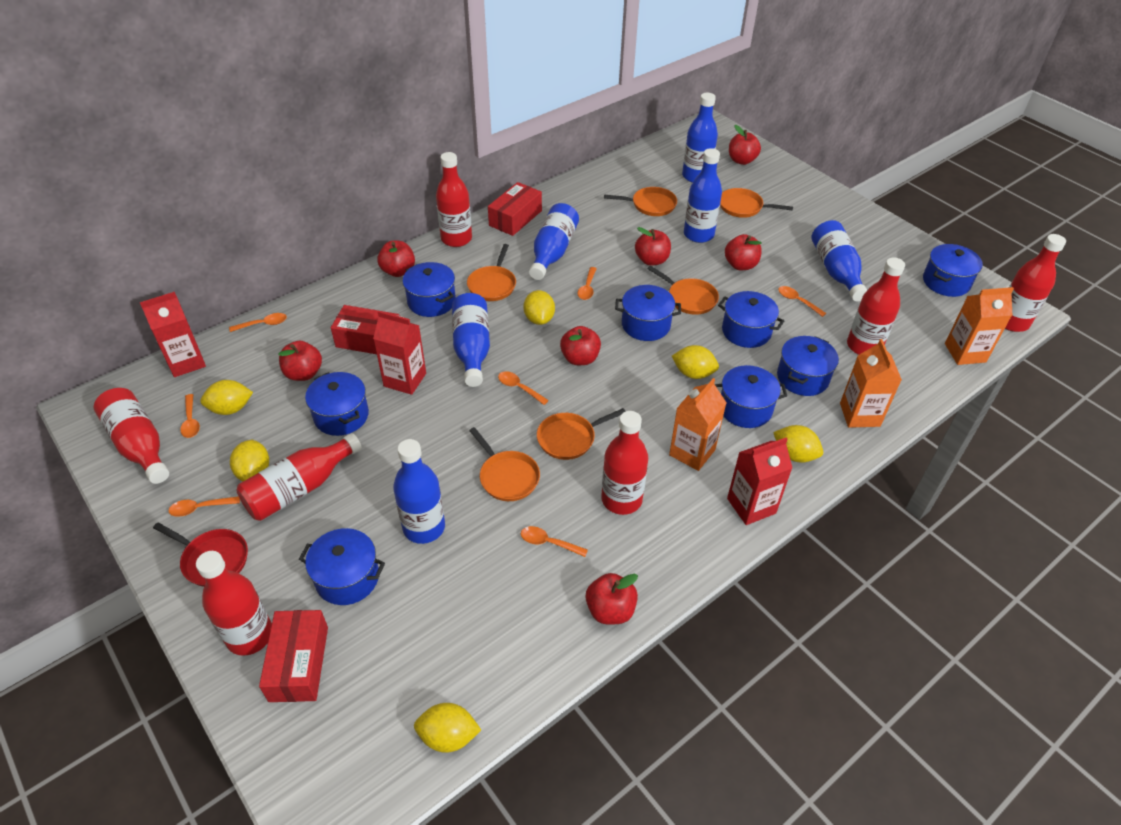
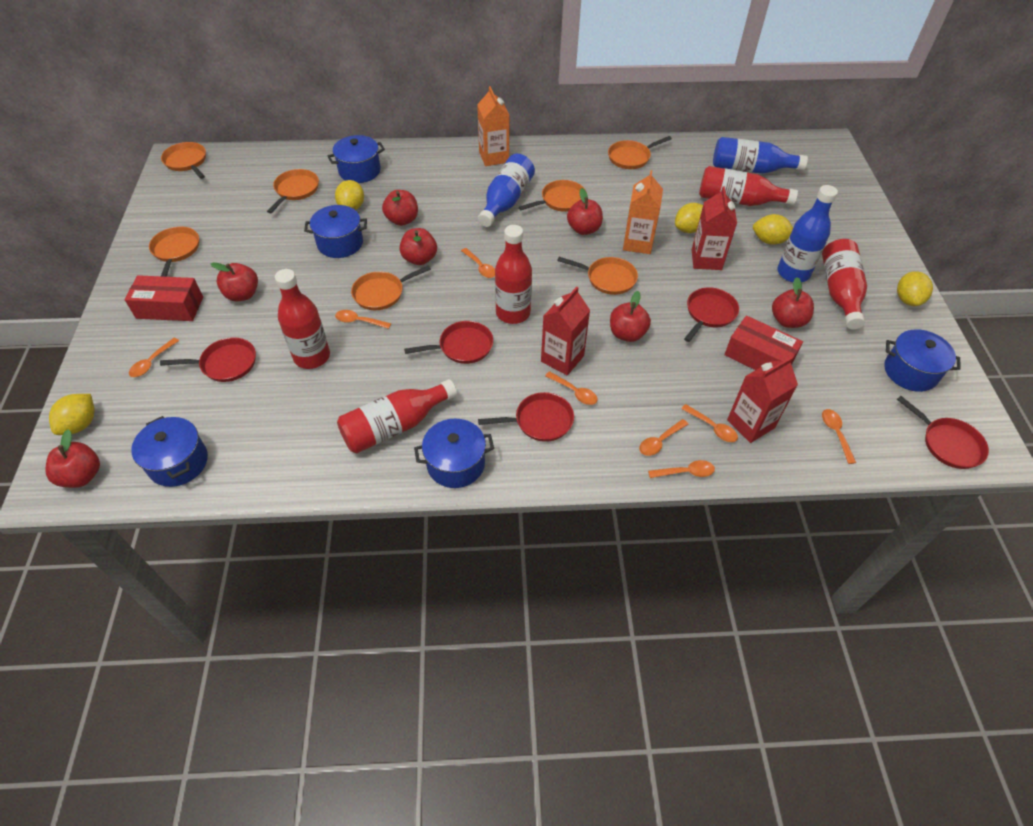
blue bottle: [393,439,445,544] [452,293,490,387] [529,203,579,280] [682,93,718,183] [684,148,722,243] [812,220,867,301] = 6 -> [478,154,535,227] [713,137,808,174] [777,185,838,283] = 3
blue pot: [299,528,385,605] [305,372,369,436] [402,262,456,317] [615,285,681,341] [715,365,787,428] [718,291,784,348] [777,336,839,396] [923,244,983,297] = 8 -> [131,416,208,487] [304,205,367,258] [327,135,385,183] [414,419,494,488] [884,329,961,392] = 5
orange carton: [669,378,726,471] [840,339,902,428] [945,287,1014,365] = 3 -> [477,86,509,166] [623,170,663,254] = 2
orange pan: [467,244,516,301] [469,427,540,501] [537,408,626,460] [604,187,677,216] [647,266,719,315] [720,188,793,218] = 6 -> [149,226,199,277] [161,142,206,179] [267,169,319,213] [351,265,431,310] [519,180,586,212] [557,257,638,295] [608,136,672,169] = 7
orange spoon: [168,496,240,517] [180,394,200,438] [229,313,287,332] [498,371,549,405] [521,526,588,557] [577,267,597,300] [778,286,826,317] = 7 -> [129,338,179,377] [335,310,391,329] [461,248,495,278] [545,371,598,405] [639,419,688,456] [648,460,715,478] [681,404,738,442] [822,409,856,464] = 8
red bottle: [94,388,169,484] [196,551,272,656] [236,433,362,521] [436,152,472,247] [601,411,648,515] [847,258,905,355] [1005,234,1066,332] = 7 -> [275,269,330,369] [337,379,457,453] [495,225,532,324] [699,166,798,206] [822,239,867,330] = 5
red box: [259,610,328,702] [331,305,399,354] [488,182,542,236] = 3 -> [125,275,203,321] [724,315,803,370] = 2
red pan: [153,522,248,587] = 1 -> [160,337,256,382] [404,321,493,364] [478,392,574,442] [684,288,739,342] [897,396,989,469] = 5
yellow lemon: [200,380,253,415] [230,440,269,481] [414,703,481,753] [524,290,555,325] [672,345,719,379] [773,425,823,463] = 6 -> [49,394,95,435] [335,180,364,210] [675,203,703,233] [753,214,793,245] [897,271,933,306] = 5

